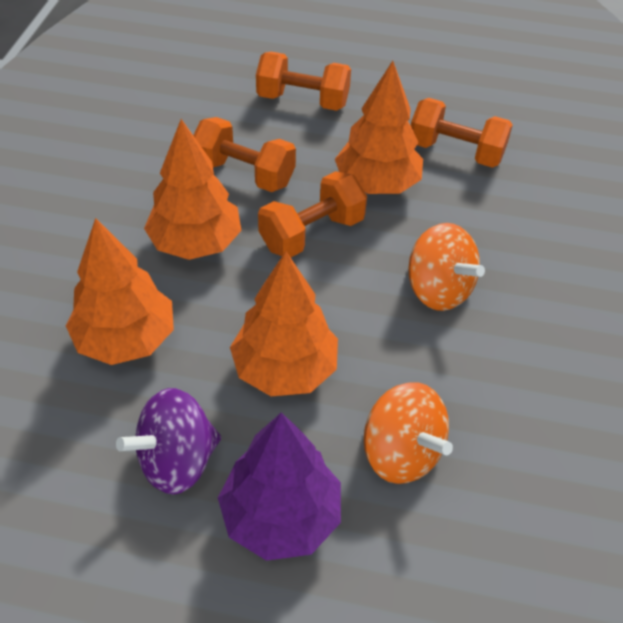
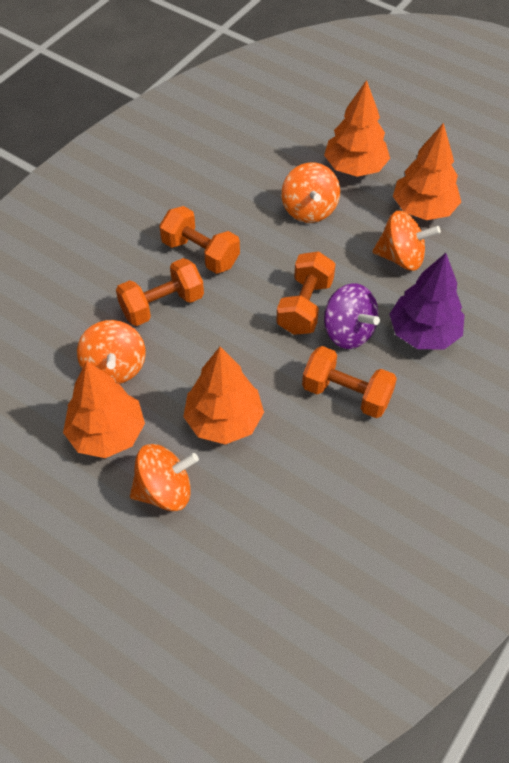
orange spinning top: [364,382,453,484] [408,223,485,311] = 2 -> [77,320,146,384] [130,444,199,511] [281,162,340,223] [373,211,441,271] = 4

